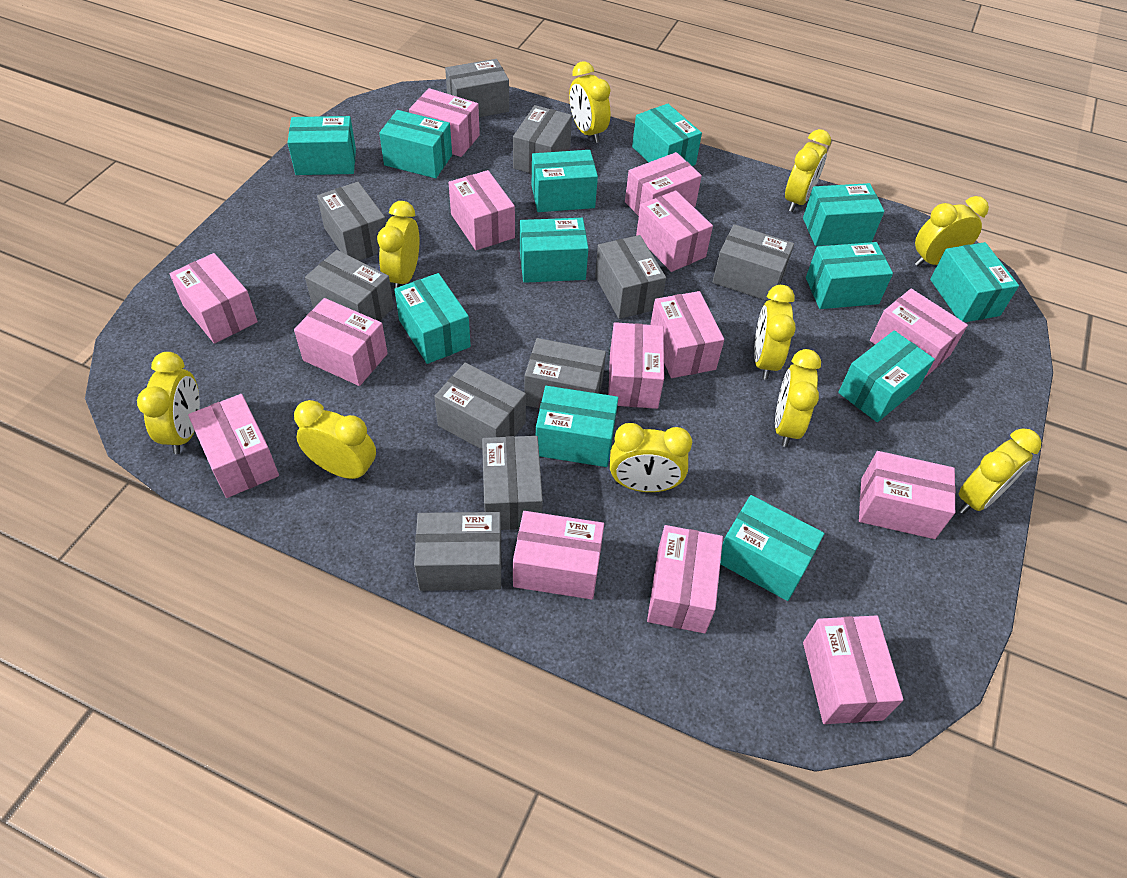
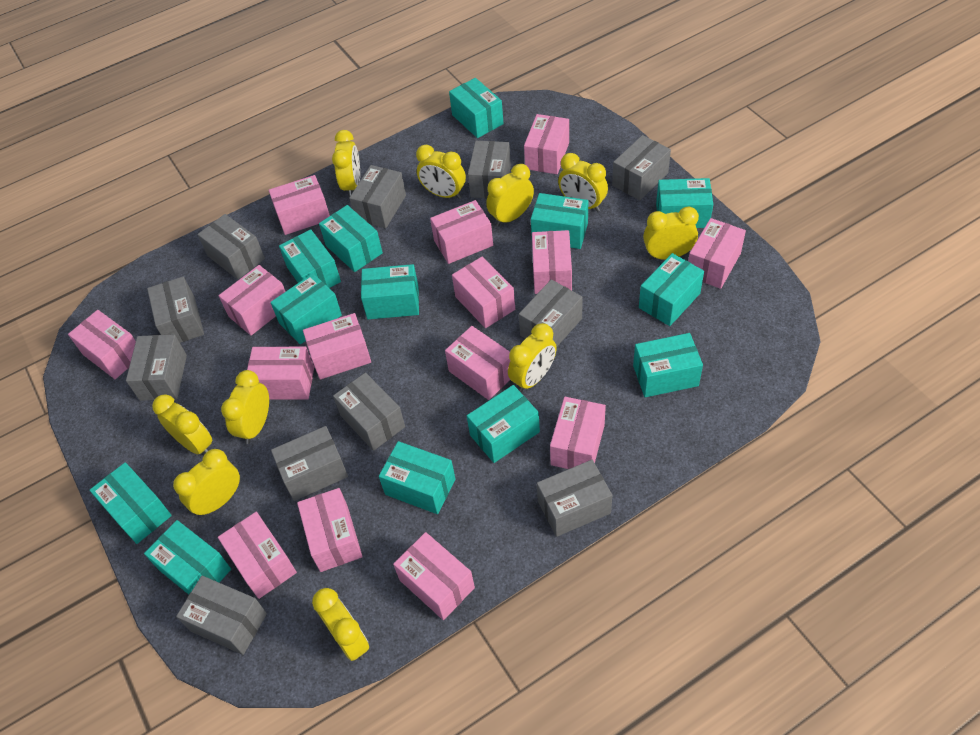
grey box: [305,250,394,321] [317,182,386,261] [414,512,502,591] [434,362,526,449] [445,59,509,117] [482,436,543,530] [513,105,572,174] [524,338,606,408] [595,235,666,319] [713,224,794,301] = 10 -> [126,334,187,401] [147,277,204,343] [176,576,267,655] [197,214,265,280] [271,426,348,501] [333,372,405,451] [349,165,406,228] [468,141,511,198] [519,279,583,347] [537,460,612,537] [612,135,671,200] = 11
pink box: [170,253,258,344] [188,394,279,498] [294,298,388,386] [409,88,480,157] [449,170,515,250] [513,511,604,599] [608,322,664,409] [625,152,702,216] [636,190,713,272] [647,525,723,633] [650,291,724,378] [803,615,904,724] [859,451,956,539] [870,288,968,378] = 14 -> [68,310,136,379] [218,265,286,336] [218,512,297,599] [247,346,314,400] [269,175,330,235] [297,488,363,572] [303,313,371,380] [393,532,475,620] [430,200,493,264] [445,326,510,400] [452,257,515,328] [524,114,569,174] [532,230,572,294] [550,397,606,469] [688,218,746,289] = 15
turquoise box: [287,116,356,175] [379,110,452,179] [394,273,471,364] [520,218,588,283] [532,150,598,212] [536,386,618,467] [632,104,702,166] [720,495,824,601] [803,183,885,246] [806,242,893,309] [838,330,935,422] [930,242,1019,322] = 12 -> [90,462,172,544] [144,520,231,595] [270,273,342,344] [279,229,341,288] [319,205,383,272] [361,264,419,319] [379,441,456,514] [449,78,504,138] [467,385,540,463] [531,193,588,249] [633,333,703,397] [639,253,704,326] [656,178,713,228] = 13

